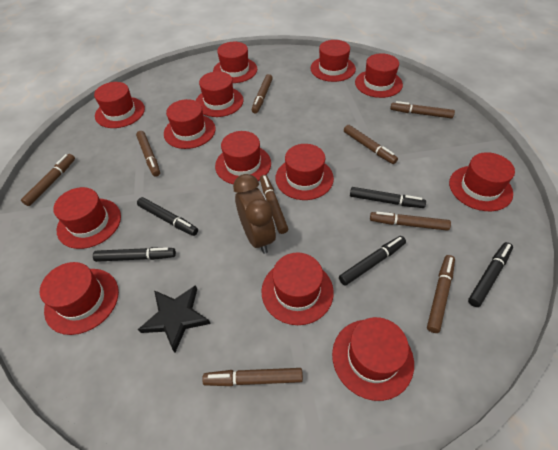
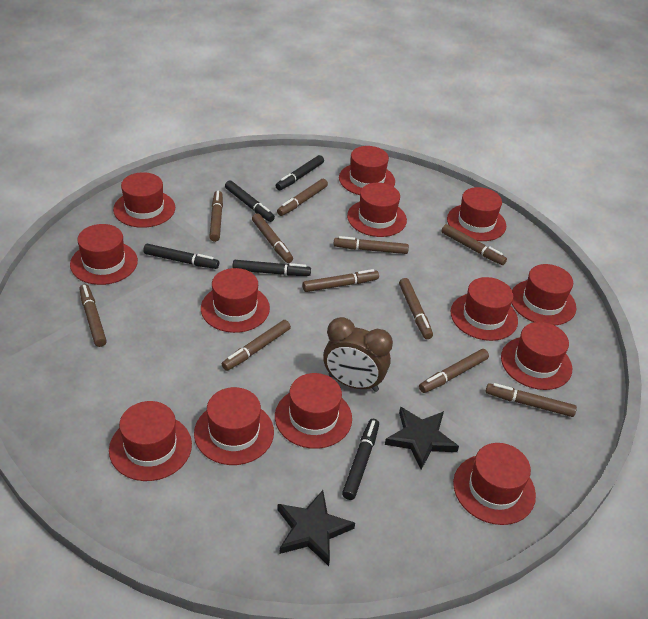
black star: [138,285,211,353] = 1 -> [277,490,355,566] [385,407,459,470] = 2
brown marker: [21,154,75,206] [136,131,160,177] [202,368,303,386] [252,74,273,113] [260,175,288,234] [344,125,398,164] [370,212,451,231] [390,101,455,118] [427,255,455,333] = 9 -> [80,284,107,347] [209,191,223,242] [222,320,291,371] [252,213,293,263] [277,179,328,216] [302,269,379,292] [333,236,409,254] [399,278,433,339] [419,349,489,393] [441,224,507,265] [486,383,577,417] = 11

